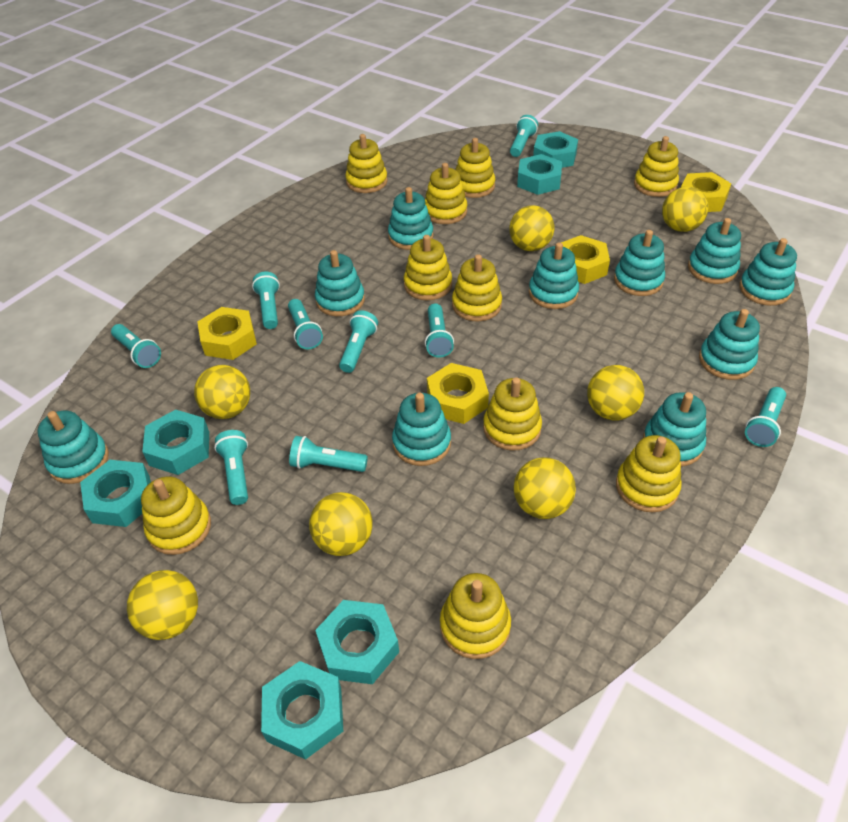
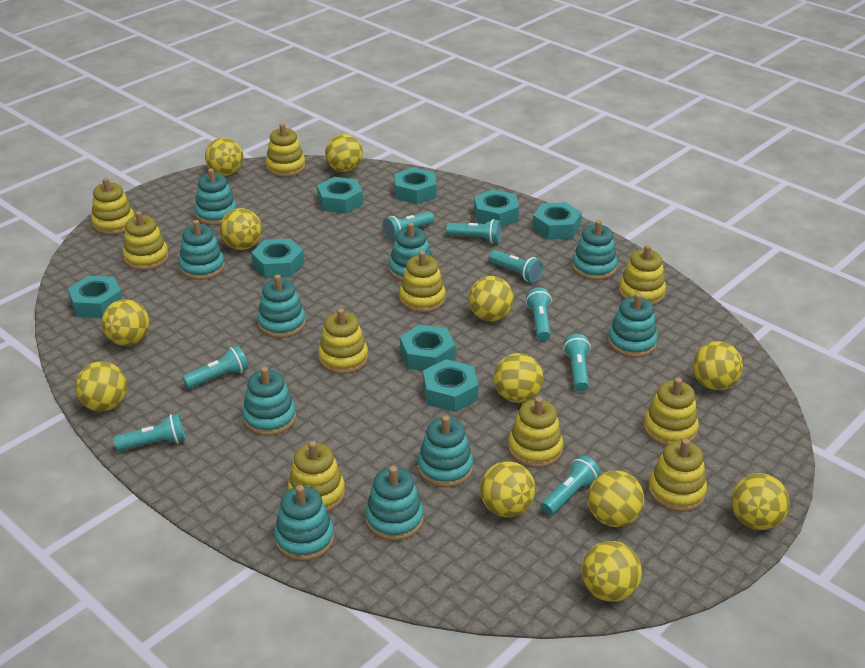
turquoise flashlight: [111,324,161,368] [214,430,248,505] [252,271,280,329] [288,299,323,349] [289,436,368,472] [339,310,378,373] [425,303,454,358] [510,115,538,157] [745,387,786,447] = 9 -> [114,413,186,451] [182,346,248,389] [382,211,434,240] [446,219,501,243] [489,250,543,282] [526,288,552,341] [541,455,601,515] [563,334,591,391] = 8
turquoise nut: [80,460,151,527] [142,410,209,475] [261,661,343,759] [315,600,399,684] [517,154,562,195] [533,131,578,168] = 6 -> [68,276,122,318] [251,238,304,279] [317,177,363,213] [394,167,436,204] [400,324,456,371] [423,359,479,412] [474,189,519,227] [532,202,582,240] = 8
yellow ball: [127,570,198,640] [194,365,250,419] [309,492,373,556] [509,205,554,251] [514,457,576,519] [587,365,644,420] [662,187,708,232] = 7 -> [75,361,127,411] [101,299,150,346] [205,138,244,176] [220,208,262,250] [325,134,363,172] [468,276,514,321] [480,461,536,517] [494,353,544,403] [581,541,642,602] [588,470,644,527] [693,341,743,390] [731,473,790,530] = 12
yellow nut: [197,307,257,360] [427,363,489,424] [561,235,610,284] [681,172,731,212] = 4 -> none = 0

